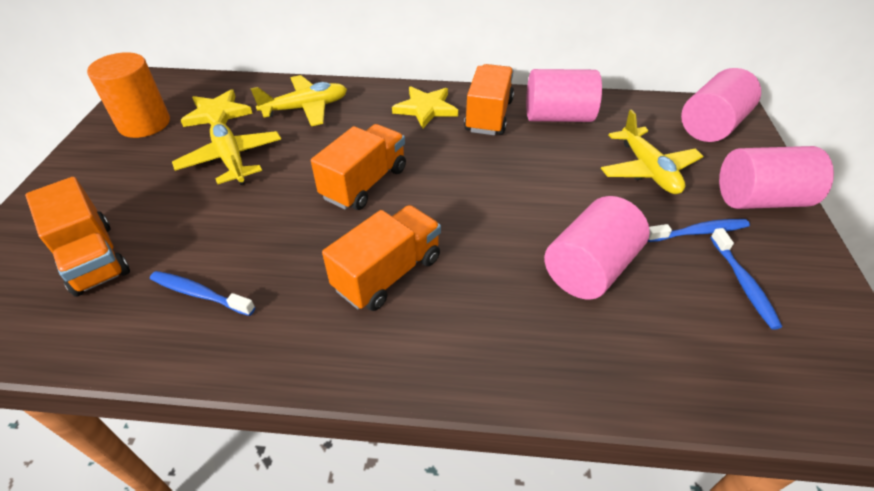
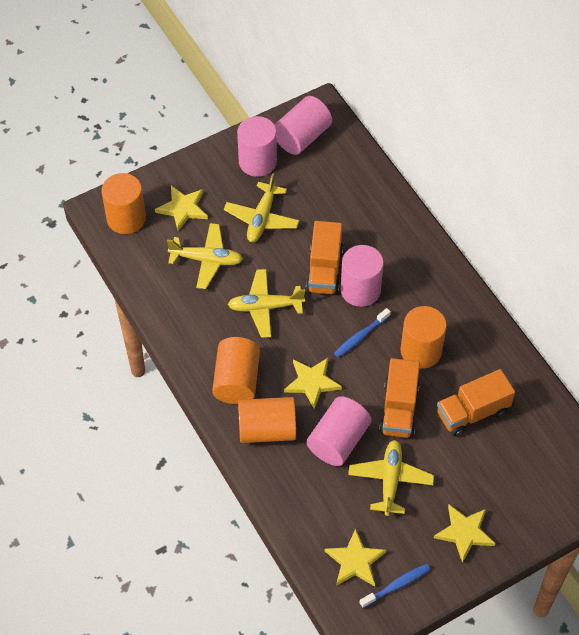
blue toothbrush: [150,271,255,316] [648,219,750,242] [710,228,782,330] = 3 -> [334,308,391,358] [359,564,431,608] = 2
orange cylinder: [87,52,170,138] = 1 -> [101,173,146,234] [212,337,260,404] [238,397,296,443] [401,306,447,368] = 4
orange truck: [25,177,130,297] [311,124,406,210] [322,205,441,311] [464,64,514,135] = 4 -> [306,221,343,295] [379,358,420,438] [437,369,515,436] = 3
yellow plane: [172,121,281,185] [250,75,347,126] [601,110,703,194] = 3 -> [167,223,243,289] [224,173,300,242] [228,269,305,338] [348,440,434,516] = 4
yellow star: [181,89,253,127] [392,86,458,128] = 2 -> [155,186,208,231] [284,358,342,409] [325,528,386,587] [434,505,496,563] = 4

